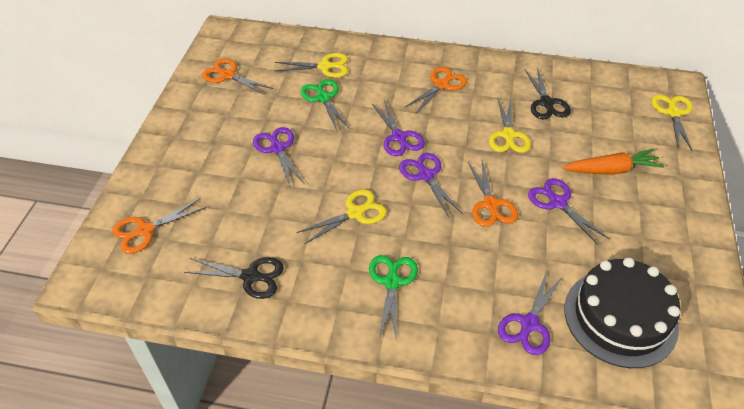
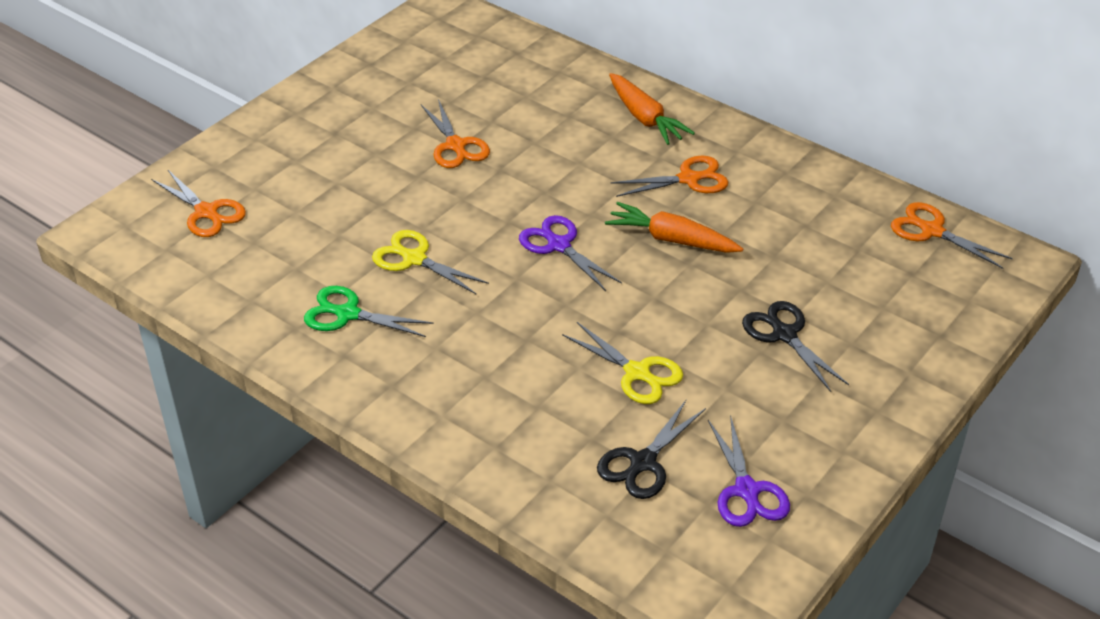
black cake: [564,257,680,368] = 1 -> none = 0
green scissors: [300,79,350,131] [369,255,418,342] = 2 -> [304,286,434,337] = 1
orange carrot: [562,149,664,175] = 1 -> [605,202,743,253] [609,73,695,145] = 2
purple scissors: [253,127,305,188] [372,100,425,156] [399,153,463,217] [498,271,563,355] [528,178,610,246] = 5 -> [519,215,622,291] [708,415,790,527] = 2
yellow scissors: [274,53,348,78] [297,189,387,244] [489,99,531,153] [651,95,692,150] = 4 -> [372,230,489,294] [562,322,683,404] = 2

